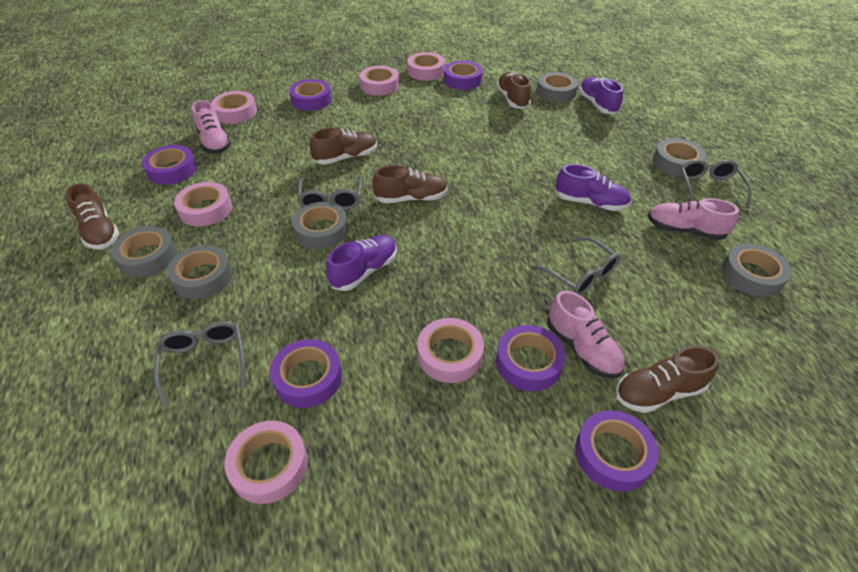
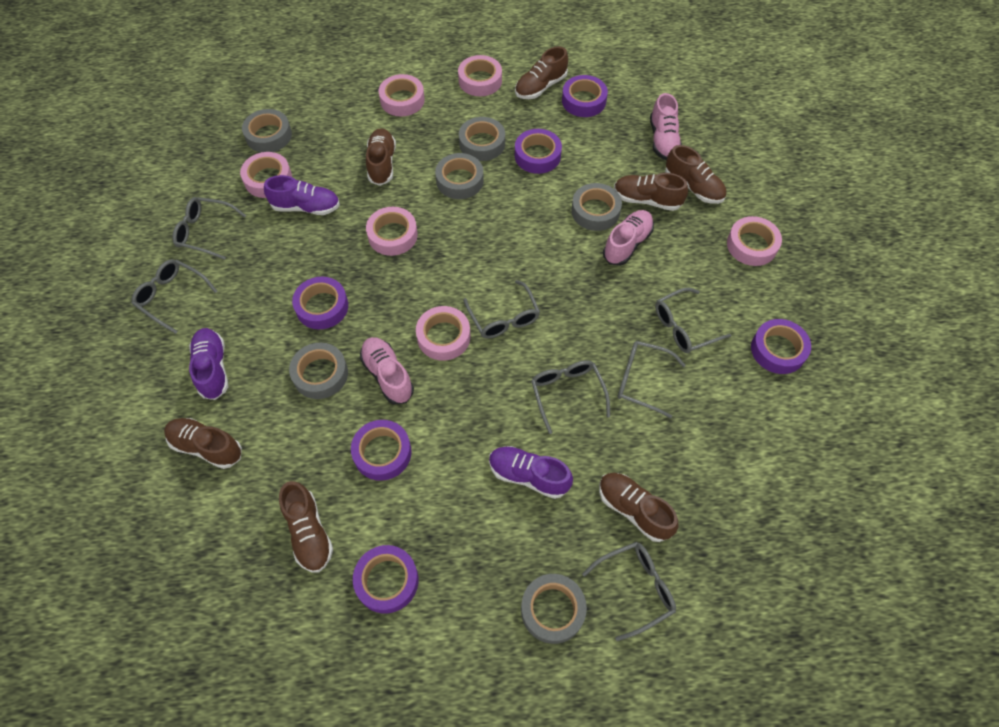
brown shoe: [65,183,119,250] [309,128,377,165] [372,165,448,203] [496,72,531,109] [615,346,719,413] = 5 -> [164,418,242,469] [279,481,333,573] [366,128,396,186] [515,46,568,99] [599,473,678,542] [614,173,688,211] [665,145,726,204] = 7
grey glasses: [154,321,246,408] [297,176,362,210] [530,236,620,295] [680,159,752,208] = 4 -> [132,259,217,334] [172,197,246,260] [463,280,540,339] [531,360,610,434] [582,542,676,641] [618,341,686,418] [655,288,731,353] = 7

